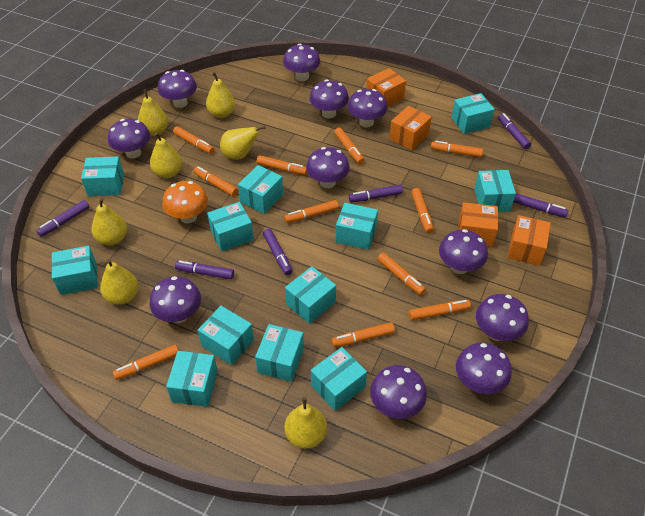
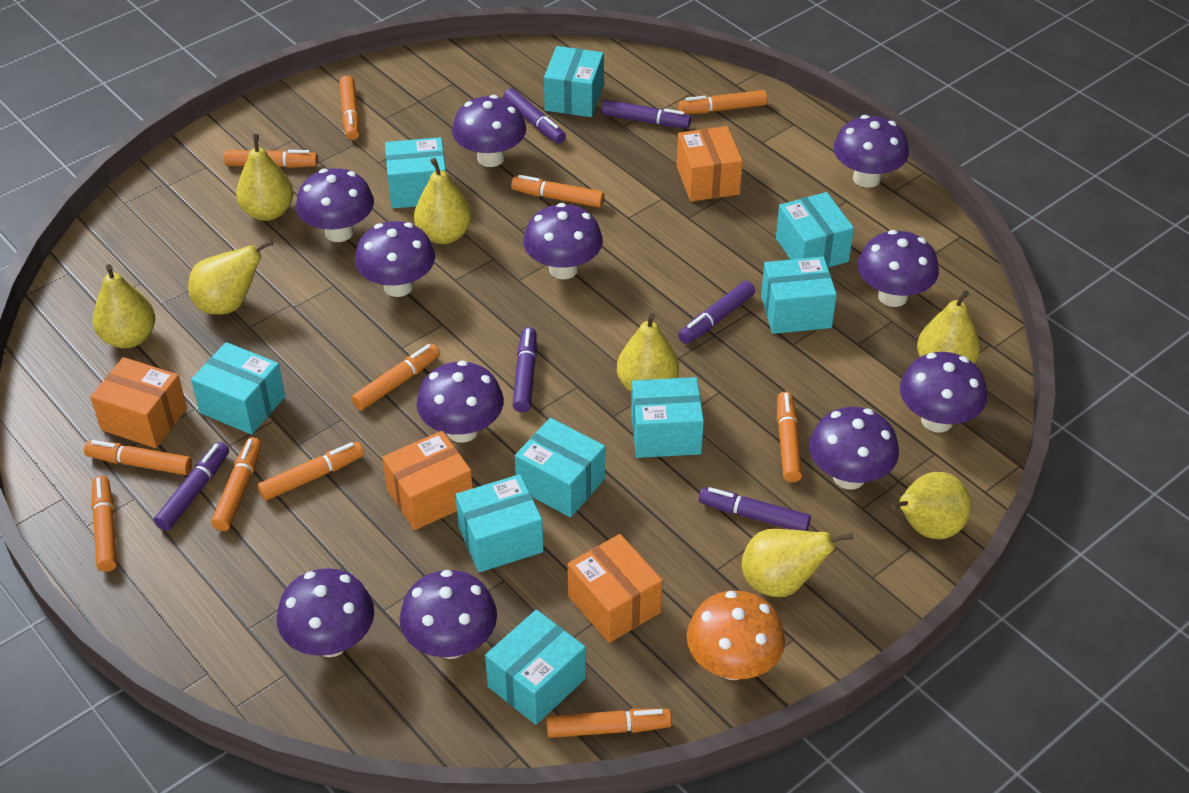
turquoise box: [51,246,98,295] [81,157,124,196] [166,351,218,407] [198,306,254,365] [207,202,254,252] [238,165,283,214] [255,324,304,382] [285,266,336,324] [311,347,367,411] [336,203,378,250] [451,93,495,134] [474,170,516,212] = 12 -> [191,342,285,435] [385,137,446,209] [456,474,544,572] [485,609,586,725] [515,418,605,517] [544,46,604,117] [631,377,704,458] [761,257,837,334] [776,192,854,268] = 9
yellow pear: [92,198,127,245] [100,259,138,305] [138,89,168,136] [150,132,182,178] [206,72,235,118] [220,125,266,160] [284,397,327,449] = 7 -> [93,264,155,348] [188,239,274,315] [236,134,294,221] [414,158,472,244] [617,313,679,392] [741,529,853,597] [891,472,971,539] [917,290,980,364] = 8

